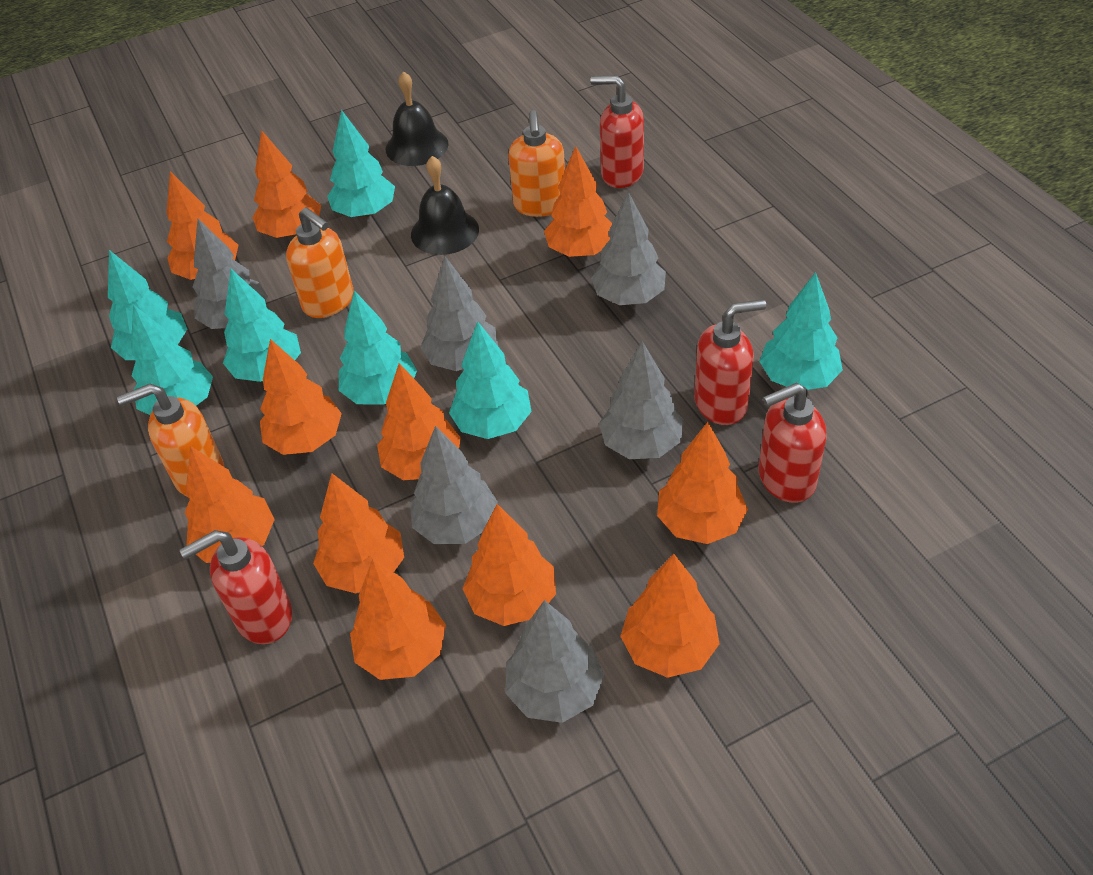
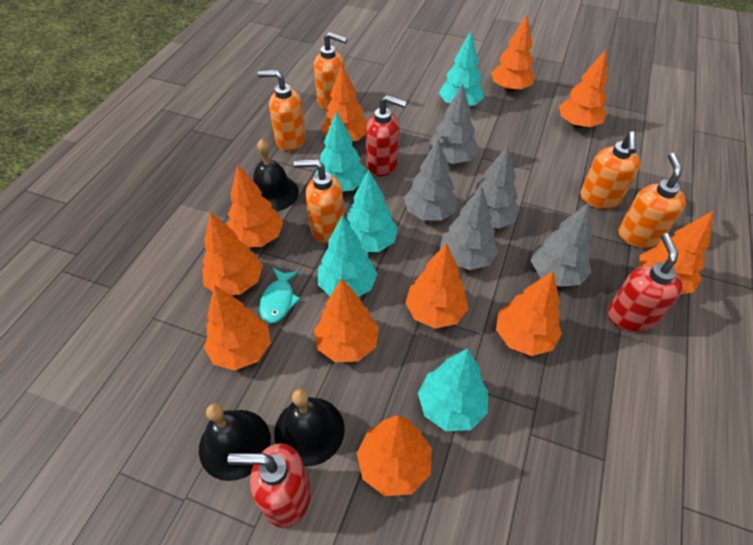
black bell: [386,71,448,166] [411,156,479,255] = 2 -> [199,404,271,481] [253,139,299,211] [274,389,345,466] = 3
grey tree: [193,219,268,329] [410,426,498,544] [420,256,498,371] [505,600,604,723] [591,192,666,305] [599,341,684,459] = 6 -> [404,139,458,221] [428,84,479,164] [440,186,498,270] [465,146,520,229] [531,202,592,287] = 5
orange soap dispenser: [117,384,224,496] [286,207,353,318] [508,110,565,217] = 3 -> [258,70,306,151] [294,159,344,243] [314,32,347,110] [580,132,640,209] [619,153,686,248] = 5
red soap dispenser: [180,530,292,644] [591,75,644,188] [694,299,766,425] [759,383,827,503] = 4 -> [227,443,311,528] [366,95,407,176] [608,233,683,332] = 3
turquoise fish: none = 0 -> [259,268,301,323] = 1
turquoise tree: [108,250,187,360] [131,305,213,415] [223,269,301,382] [327,110,395,218] [339,290,417,405] [449,321,532,439] [759,272,843,390] = 7 -> [315,111,366,192] [317,216,377,297] [347,169,398,252] [418,348,488,431] [439,31,484,106] = 5

